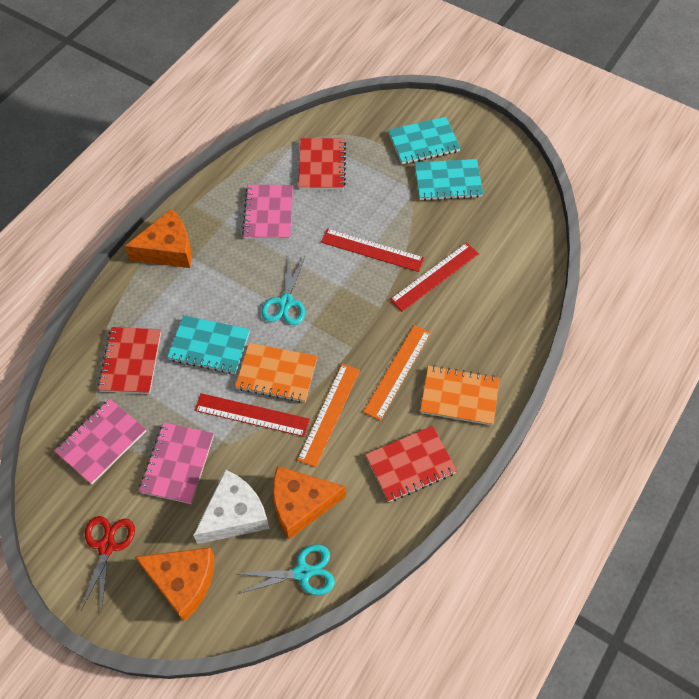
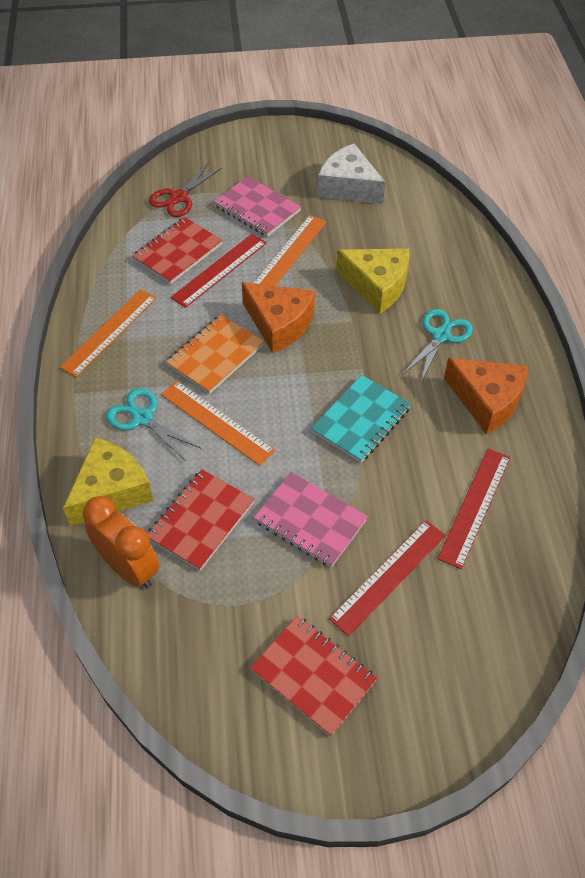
orange cheese: [125,209,192,268] [135,547,215,622] [273,466,346,540] = 3 -> [242,282,315,353] [444,358,528,434] = 2
orange clock: none = 0 -> [83,496,160,589] = 1
orange notebook: [235,343,318,403] [420,365,500,426] = 2 -> [166,315,264,394] = 1
orange ruler: [297,364,360,467] [363,325,431,421] = 2 -> [60,289,157,377] [161,381,275,466] [254,215,327,286] = 3
pink notebook: [55,399,146,484] [139,422,214,504] [242,185,293,239] = 3 -> [214,176,301,237] [254,472,368,568] = 2
turquoise notebook: [167,315,250,374] [388,117,461,164] [415,159,483,201] = 3 -> [311,375,411,463] = 1
yellow cheese: none = 0 -> [63,438,154,526] [336,249,409,313] = 2

